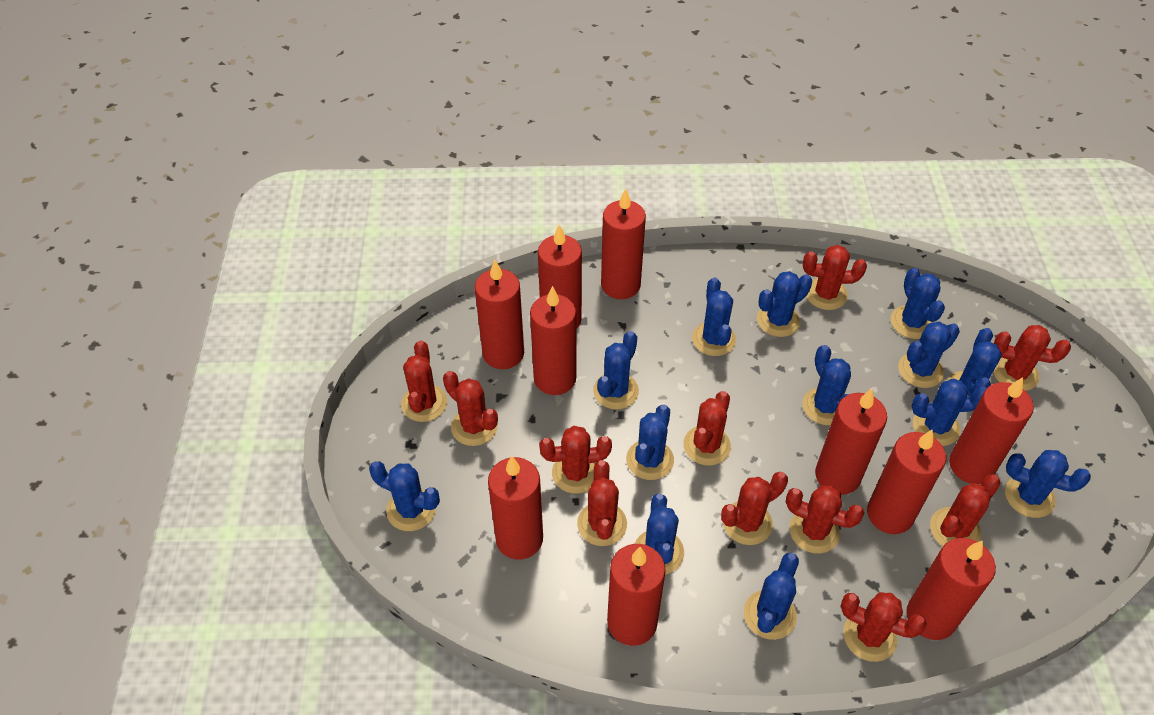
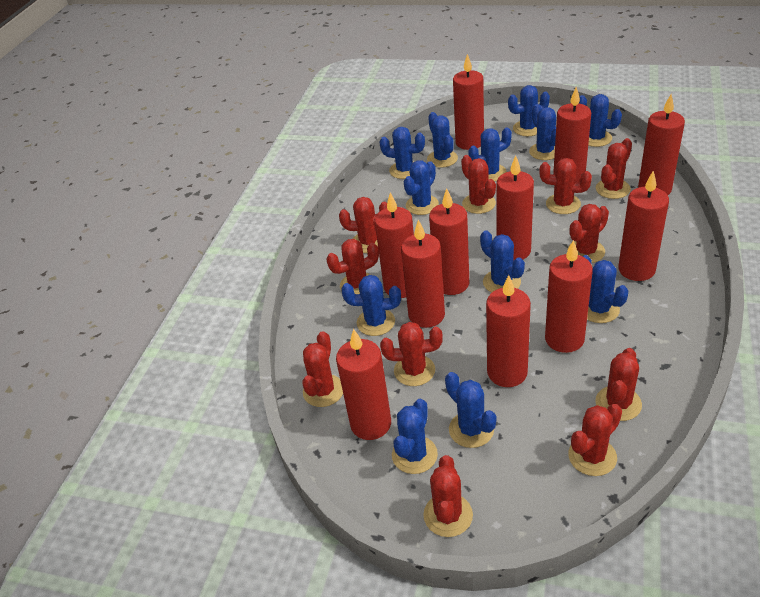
blue cactus: [369,461,440,531] [593,331,639,409] [626,405,674,480] [635,494,684,574] [692,278,736,356] [744,553,799,640] [757,271,812,337] [802,345,851,425] [891,268,945,339] [898,321,960,388] [912,379,987,446] [947,328,1002,397] [1005,450,1091,518] = 13 -> [341,275,401,336] [379,127,425,179] [392,399,438,474] [404,160,439,215] [427,112,458,168] [445,372,496,448] [468,128,512,182] [480,230,525,293] [508,85,550,136] [529,104,556,160] [579,94,622,147] [582,255,629,323] = 12
red candle: [475,260,524,369] [488,456,543,559] [530,286,576,395] [538,225,582,329] [601,189,646,299] [607,544,666,646] [815,388,887,495] [867,430,946,534] [906,538,996,640] [949,377,1034,484] = 10 -> [336,329,391,440] [375,192,414,298] [401,220,445,328] [429,188,469,295] [453,54,484,150] [486,275,531,387] [497,156,534,261] [545,240,593,353] [553,87,591,183] [618,171,669,281] [638,94,685,195] = 11

